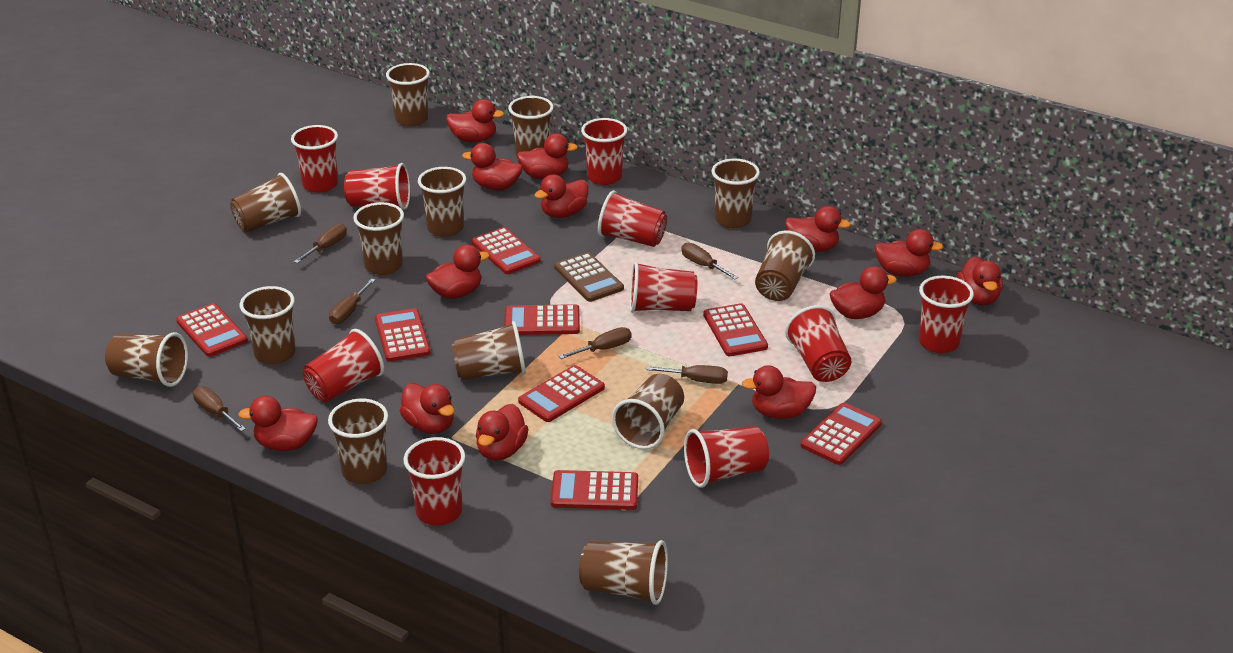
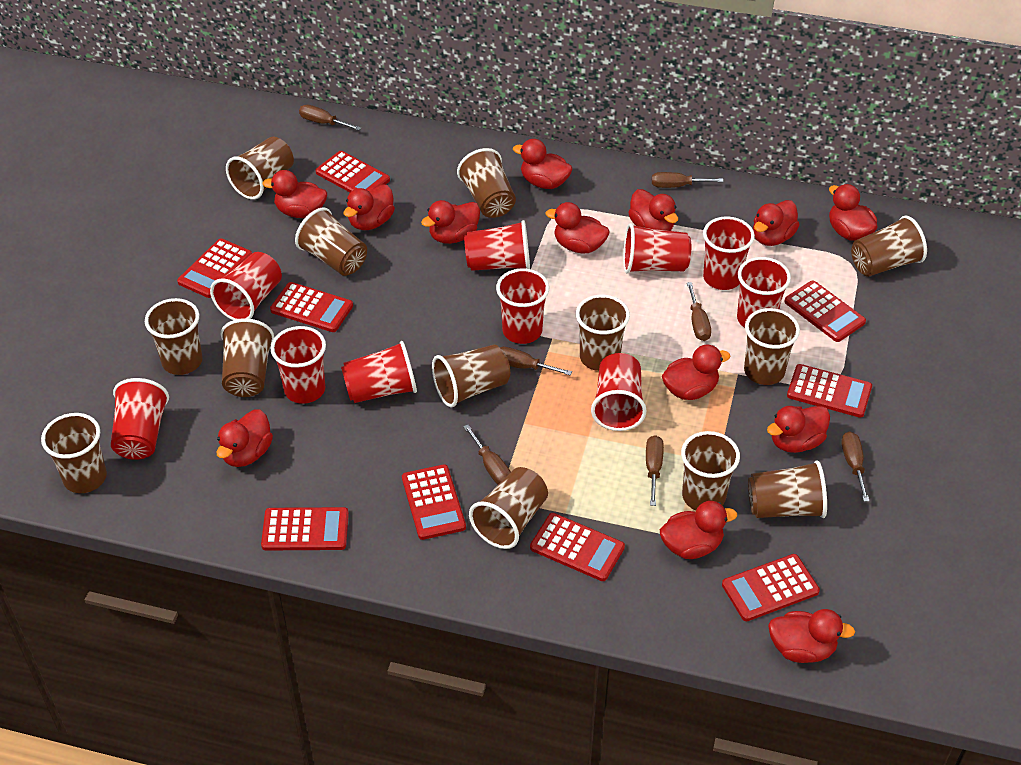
brown calculator: [554,252,624,302] = 1 -> none = 0
brown screwdriver: [193,386,246,431] [294,224,347,263] [329,278,376,324] [559,327,632,359] [646,365,728,384] [681,243,738,280] = 6 -> [299,105,361,131] [463,425,511,485] [500,347,572,376] [646,435,664,506] [652,172,723,188] [687,282,711,341] [842,431,869,502] = 7
red calculator: [176,303,248,357] [375,308,431,362] [472,227,540,274] [504,304,580,335] [518,365,605,422] [551,470,638,510] [703,303,768,356] [801,403,882,465] = 8 -> [177,238,252,298] [261,507,349,550] [270,282,353,332] [316,151,390,192] [402,464,466,540] [530,513,625,581] [722,554,820,621] [784,281,866,342] [787,364,872,418] = 9

